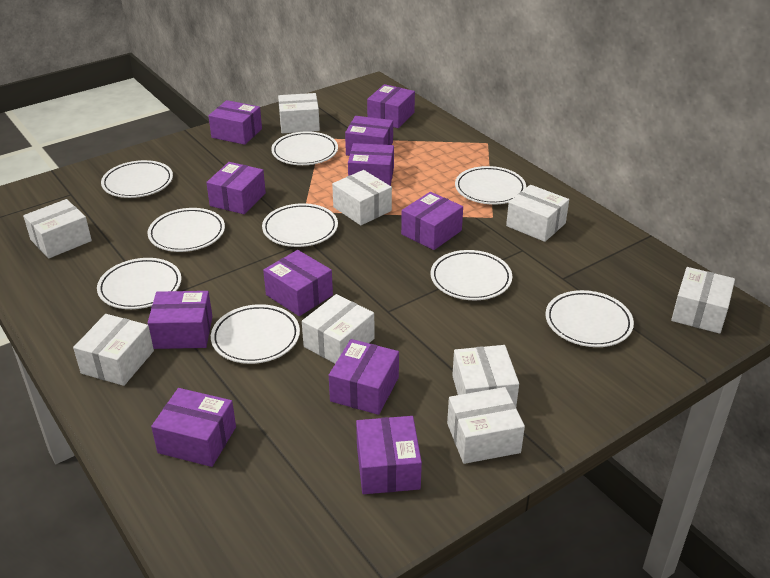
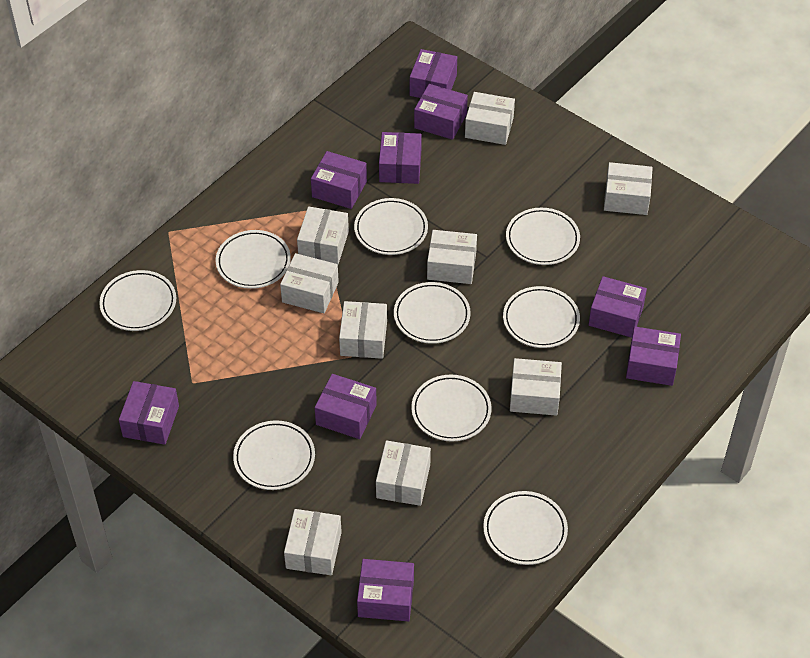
purple box: [148,291,212,349] [151,388,236,467] [206,162,266,214] [208,100,262,145] [263,250,333,316] [329,339,399,415] [345,116,393,156] [348,143,394,186] [356,416,422,494] [367,84,415,128] [401,192,463,250] = 11 -> [119,381,179,445] [311,151,367,209] [315,374,377,439] [357,559,414,622] [379,132,422,184] [410,49,457,98] [414,84,468,140] [589,276,647,338] [626,327,681,386] = 9

